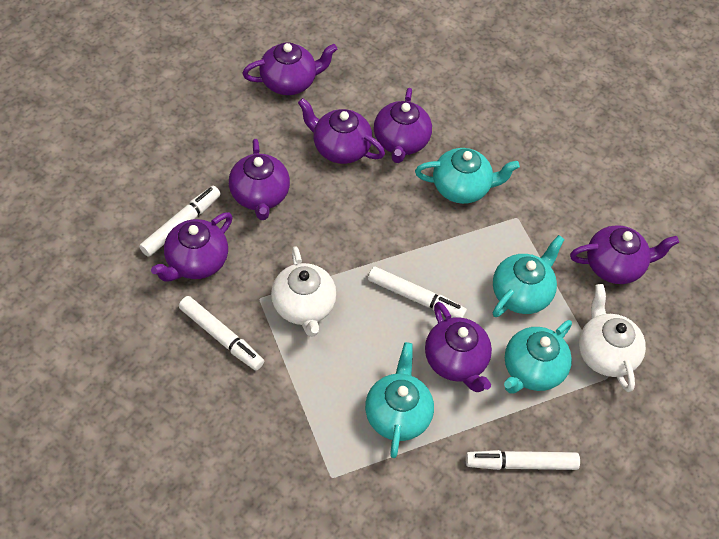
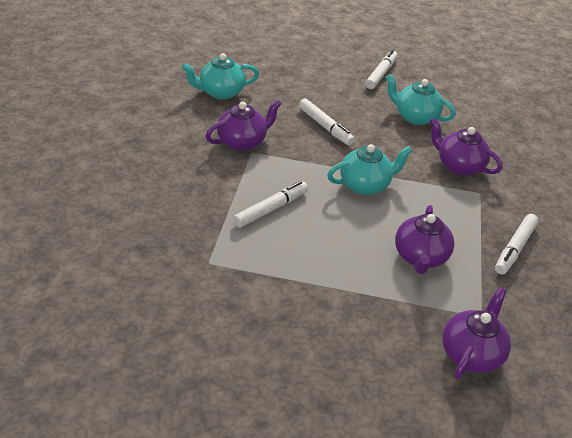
purple teapot: [151,212,233,282] [229,139,290,220] [242,42,337,95] [298,98,385,164] [374,88,432,163] [425,302,492,392] [570,225,679,284] = 7 -> [205,99,282,151] [395,205,454,274] [430,117,503,176] [442,287,511,379] = 4
turquoise teapot: [365,342,434,458] [415,148,520,204] [493,235,565,317] [504,320,572,394] = 4 -> [182,53,259,100] [327,144,412,195] [385,74,456,125] = 3
white teapot: [271,246,336,337] [579,284,646,392] = 2 -> none = 0

